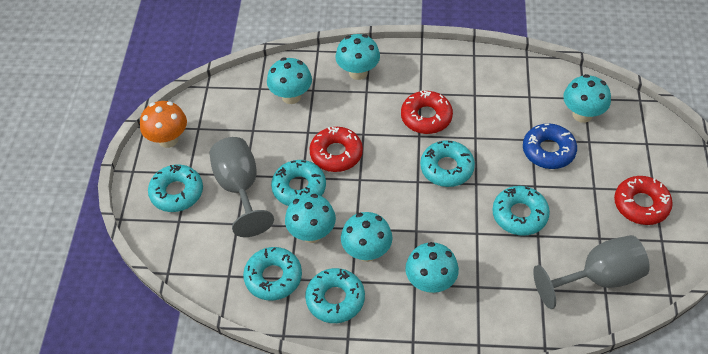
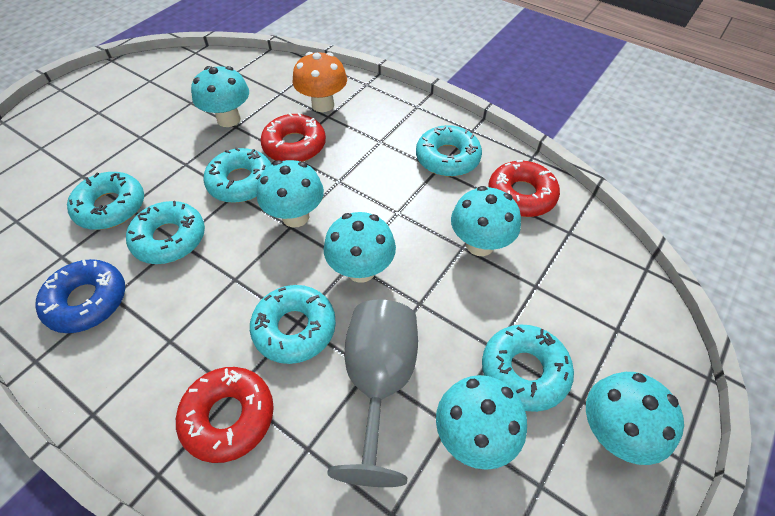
grey goblet: [209,137,274,237] [533,235,650,309] = 2 -> [327,299,418,487] = 1

